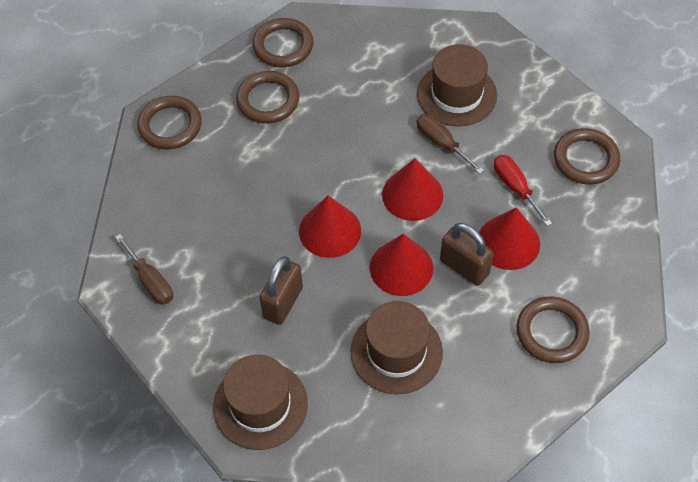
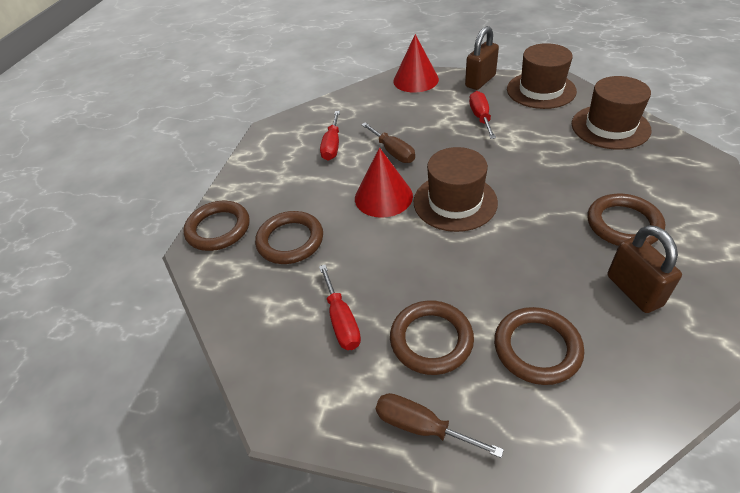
red cone: [299,196,361,258] [370,234,433,296] [382,158,443,221] [479,207,540,270] = 4 -> [355,148,413,218] [393,34,439,92] = 2
red screwdriver: [494,155,552,226] = 1 -> [319,265,361,350] [320,111,340,160] [469,91,496,139] = 3

